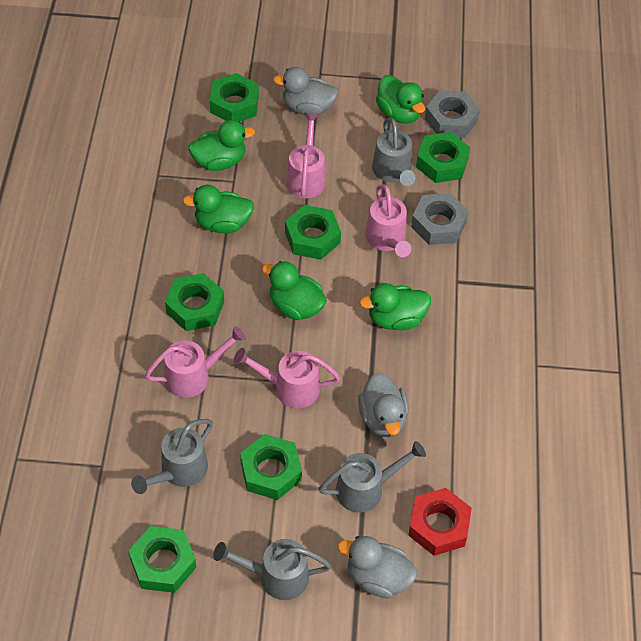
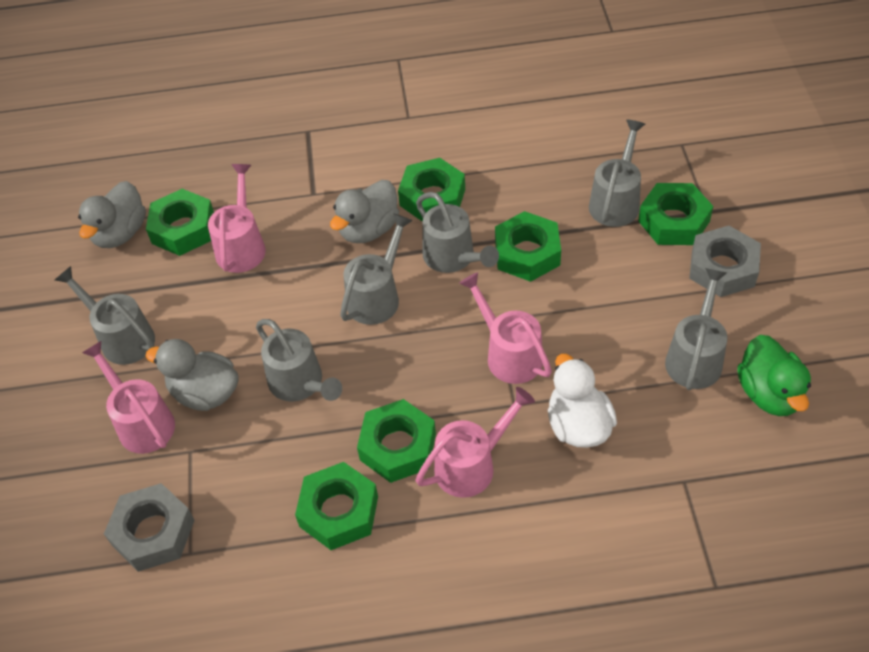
green duck: [182,185,254,233] [188,120,255,171] [262,261,327,320] [359,283,431,330] [376,75,425,124] = 5 -> [737,335,811,416] = 1
grey watering can: [131,419,213,494] [213,539,331,600] [319,441,426,512] [372,117,415,186] = 4 -> [55,266,155,365] [256,319,342,401] [340,213,413,325] [416,192,499,273] [589,119,645,227] [665,268,727,390] = 6
red nut: [408,488,472,556] = 1 -> none = 0
white duck: none = 0 -> [548,354,617,448] = 1

